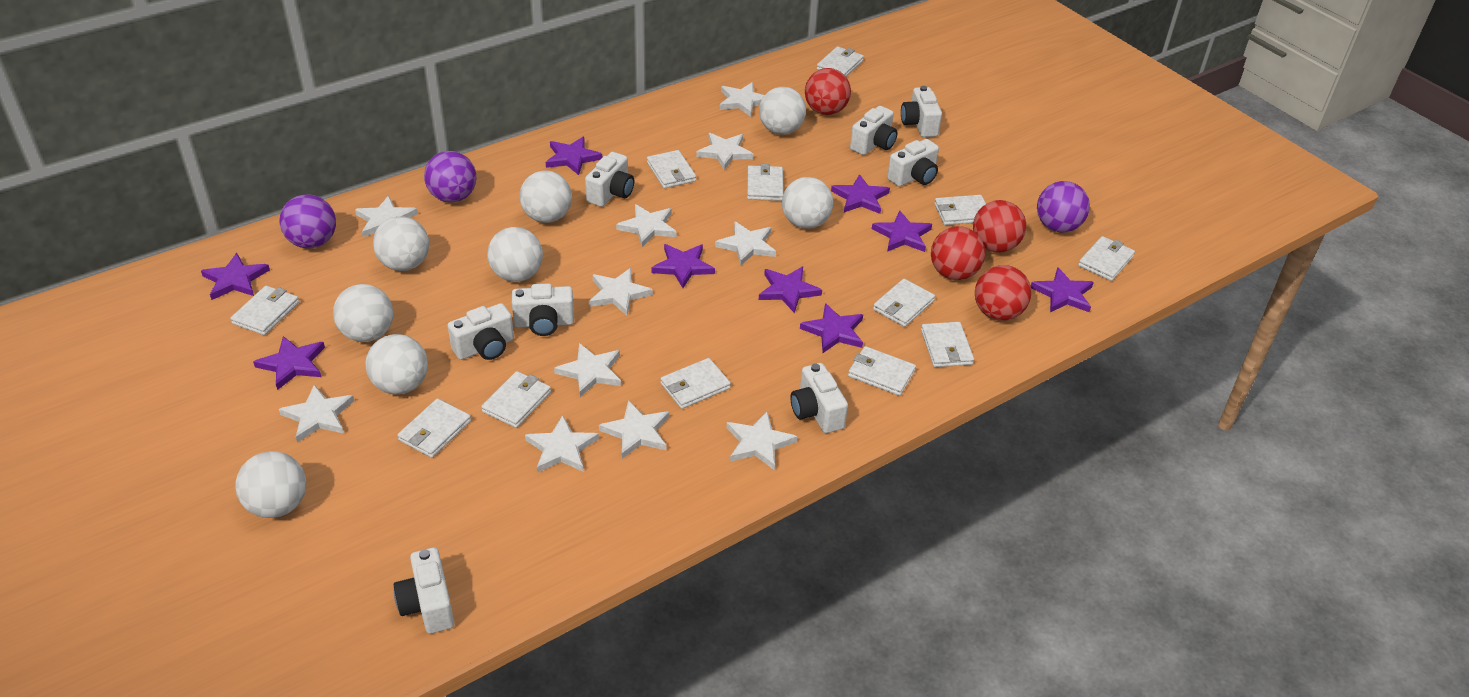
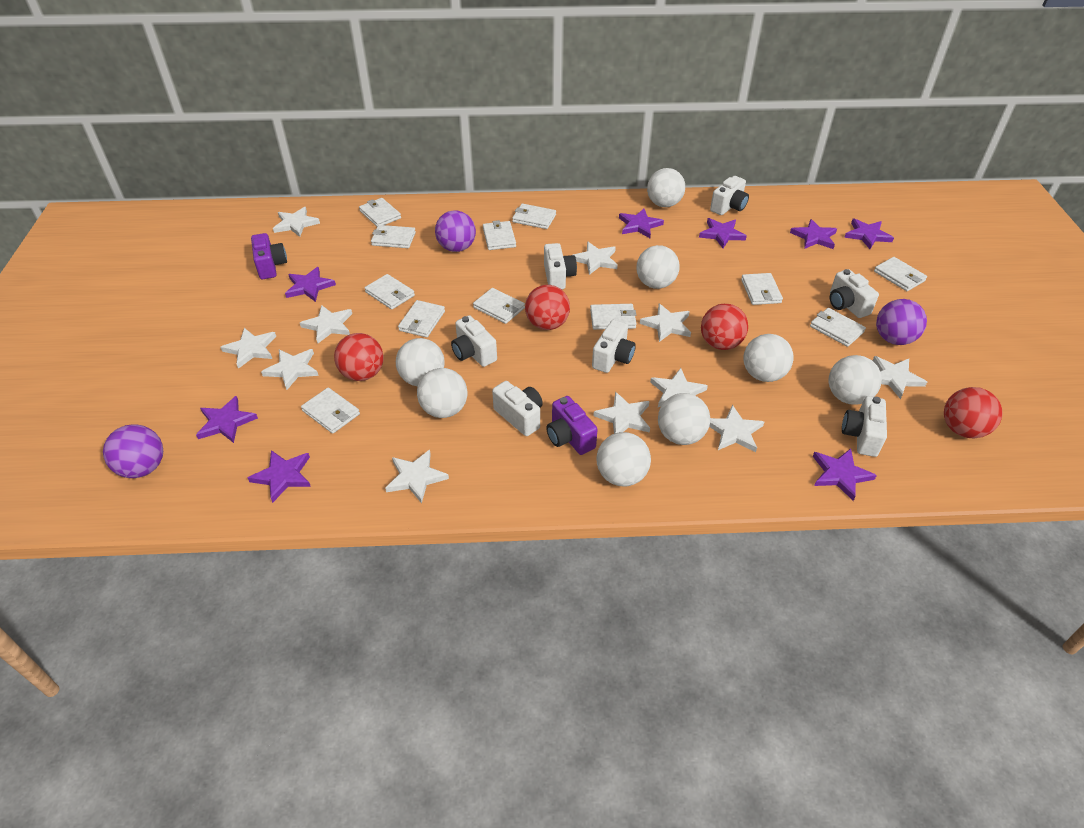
purple camera: none = 0 -> [251,233,287,279] [546,396,598,455] = 2
purple star: [201,253,270,300] [253,336,325,390] [546,137,602,175] [651,244,715,288] [759,266,822,313] [800,303,863,353] [831,174,890,214] [872,211,932,252] [1031,267,1094,312] = 9 -> [196,396,258,443] [248,450,311,503] [285,267,336,302] [619,209,664,238] [699,218,747,248] [790,219,837,249] [813,449,877,501] [844,219,894,249] = 8
white camera: [394,547,454,634] [447,303,514,360] [512,283,574,336] [585,152,634,207] [791,363,848,433] [850,106,898,155] [887,139,939,187] [901,86,942,137] = 8 -> [451,315,497,367] [492,381,543,436] [544,243,577,289] [592,320,636,373] [710,176,749,215] [830,269,879,318] [842,396,887,457] = 7

